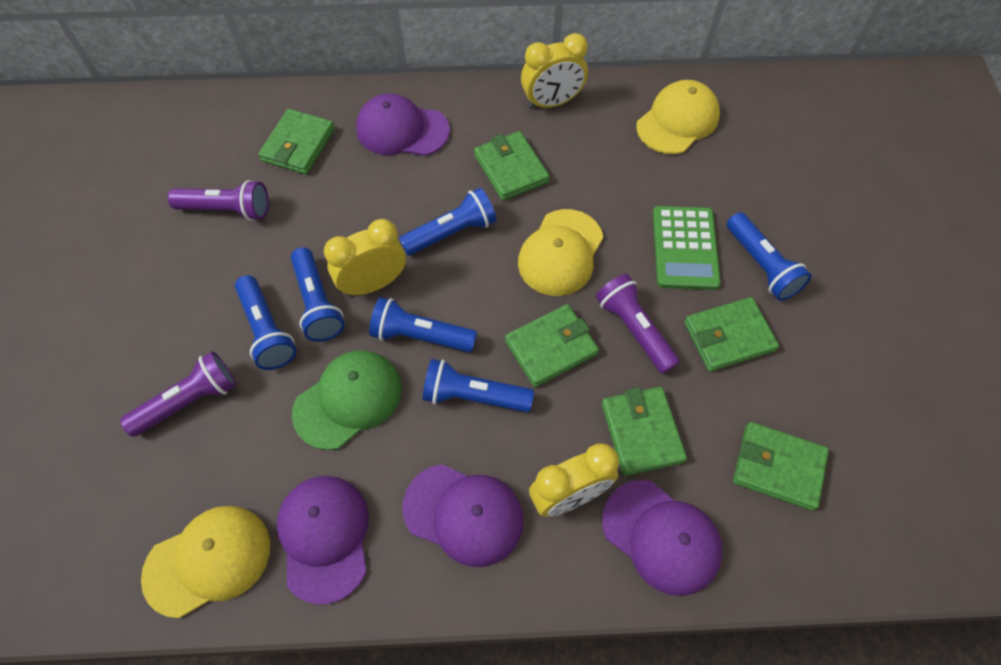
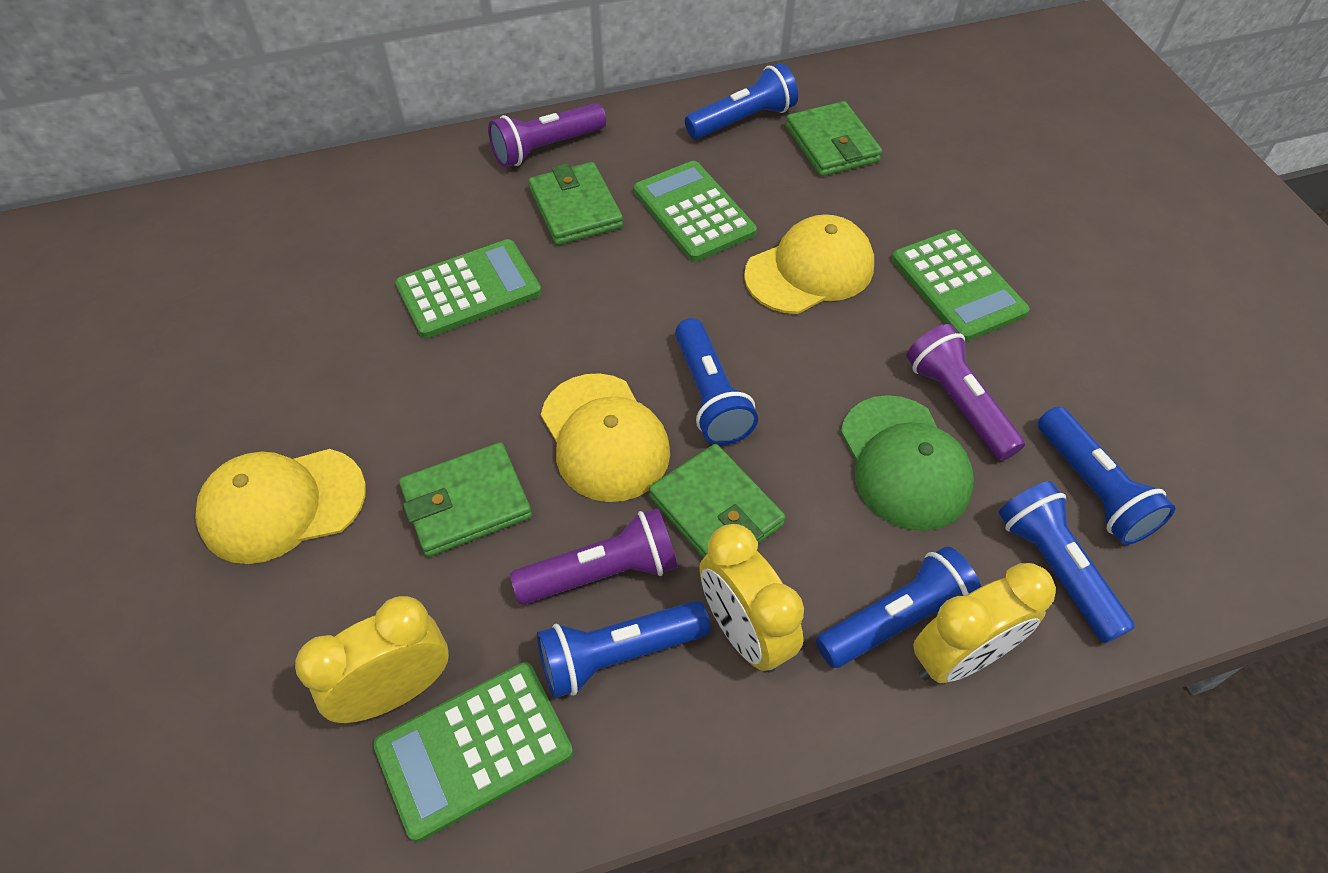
green calculator: [653,206,721,290] = 1 -> [373,662,573,842] [395,239,541,338] [634,161,757,262] [892,229,1030,342] = 4
green wallet: [258,109,335,174] [474,131,550,201] [505,304,599,387] [602,387,687,476] [684,297,779,372] [733,422,829,511] = 6 -> [399,442,532,557] [529,162,623,245] [649,444,786,558] [786,101,882,176] = 4
purple cap: [277,476,369,605] [356,93,450,156] [402,464,523,567] [602,480,723,596] = 4 -> none = 0

